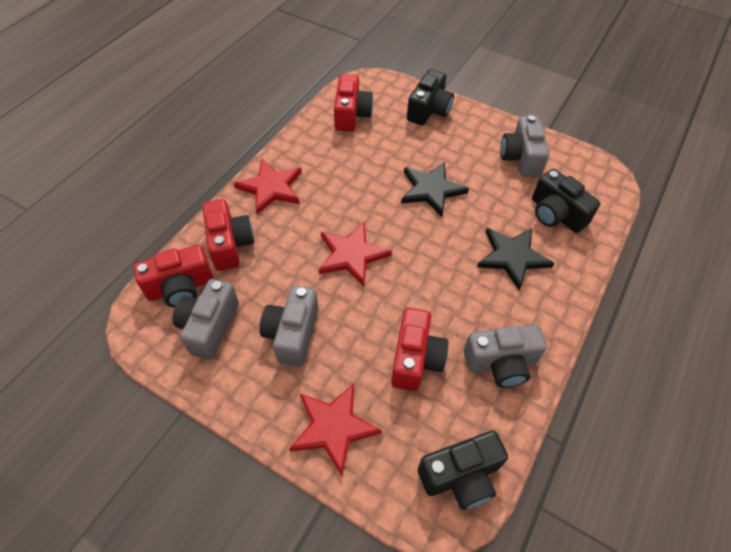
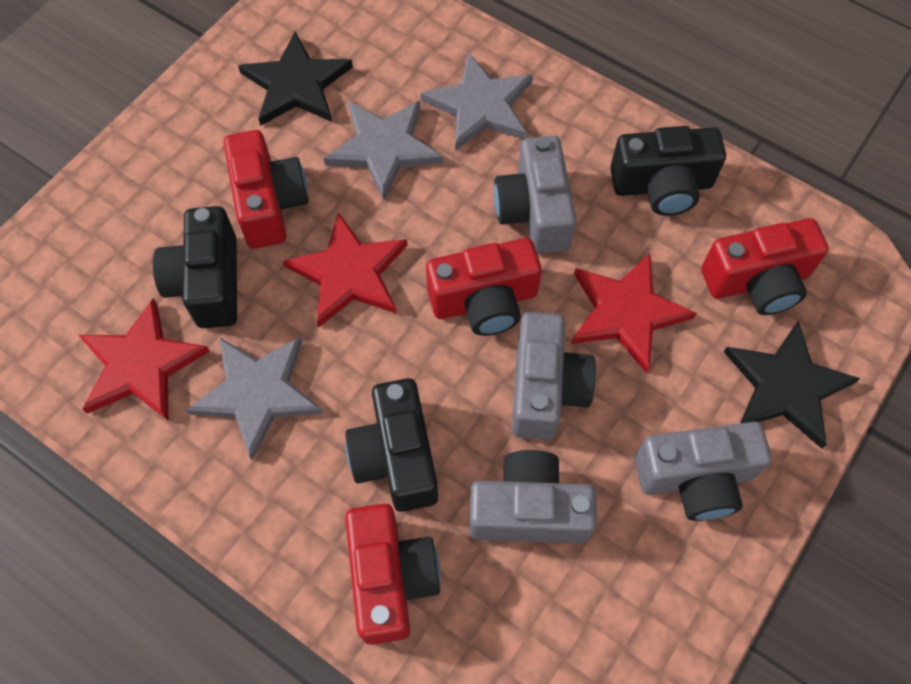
grey star: none = 0 -> [186,337,323,461] [323,101,443,201] [421,53,533,151] = 3

